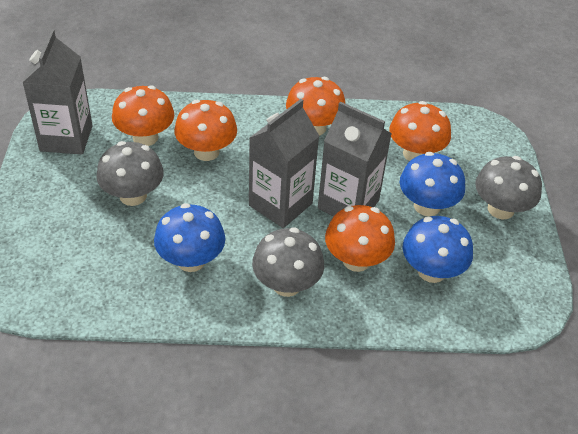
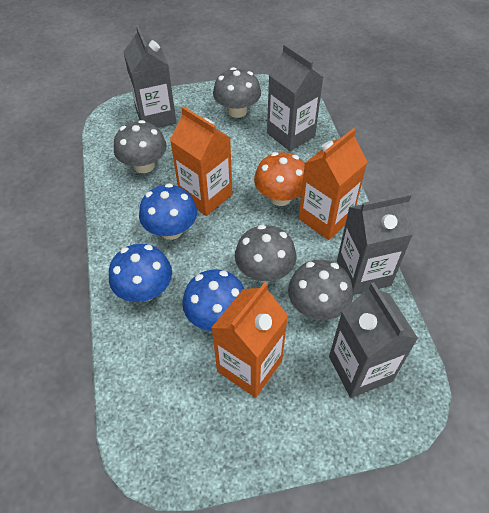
grey carton: [22,30,93,154] [249,99,319,228] [318,101,392,216] = 3 -> [123,25,177,128] [267,44,323,151] [329,282,418,398] [337,193,413,295] = 4
grey mushroom: [96,141,164,206] [252,227,324,297] [475,156,542,219] = 3 -> [114,120,167,173] [213,67,261,118] [235,225,296,282] [288,260,353,320] = 4
orange carton: none = 0 -> [170,106,232,216] [211,282,288,397] [299,128,367,240] = 3
orange mushroom: [112,85,174,146] [174,100,237,161] [286,77,346,136] [325,205,395,272] [389,101,451,161] = 5 -> [254,152,305,206] = 1

